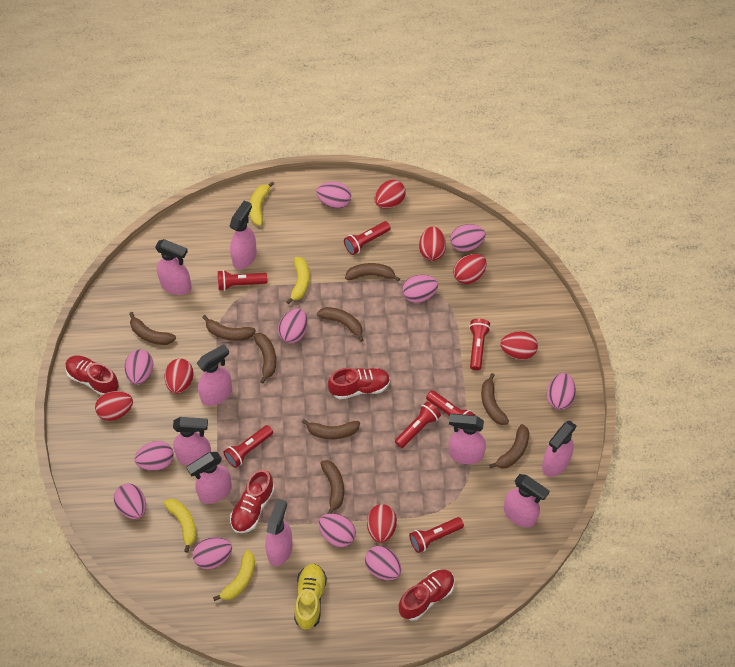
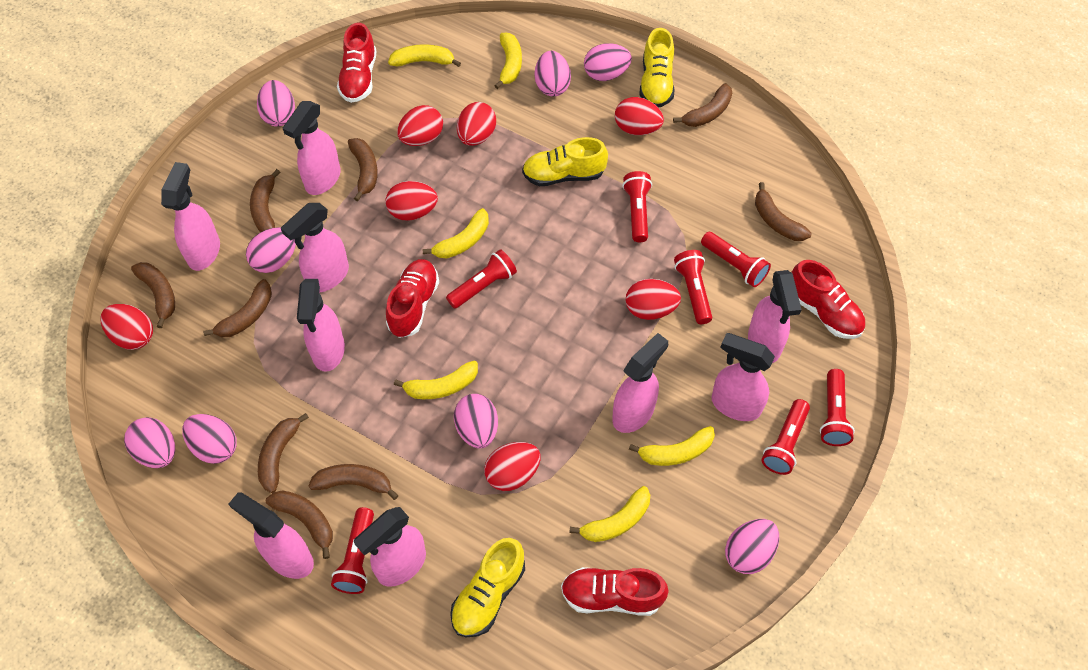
pink egg: [114,484,146,519] [125,349,153,385] [135,441,174,471] [192,537,232,569] [278,309,308,343] [316,182,351,209] [319,513,356,547] [365,546,401,580] [402,275,438,303] [450,224,486,252] [547,373,576,410] = 11 -> [124,417,175,468] [182,414,237,464] [246,227,296,273] [257,80,295,127] [454,394,498,448] [535,51,571,96] [584,43,632,81] [725,519,779,574] = 8
yellow banana: [164,499,196,553] [213,550,255,601] [250,181,274,226] [286,257,309,304] = 4 -> [388,44,461,67] [394,361,478,399] [423,208,489,258] [494,33,522,89] [569,486,650,542] [629,426,715,466] = 6
yellow shoe: [294,564,327,630] = 1 -> [450,538,525,637] [522,137,608,186] [639,28,675,107] = 3

